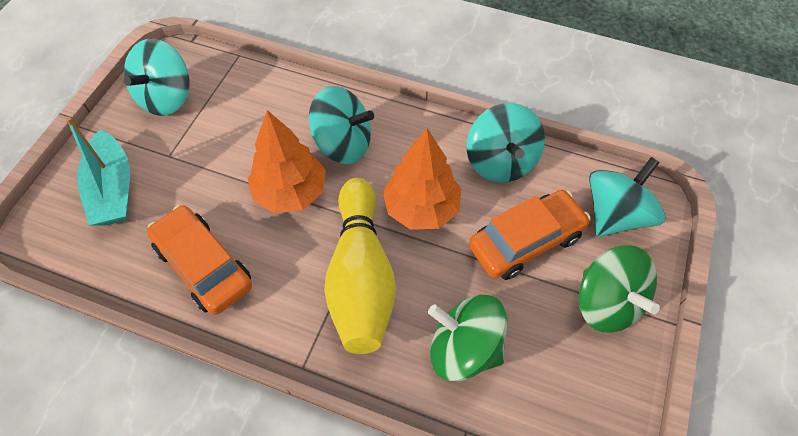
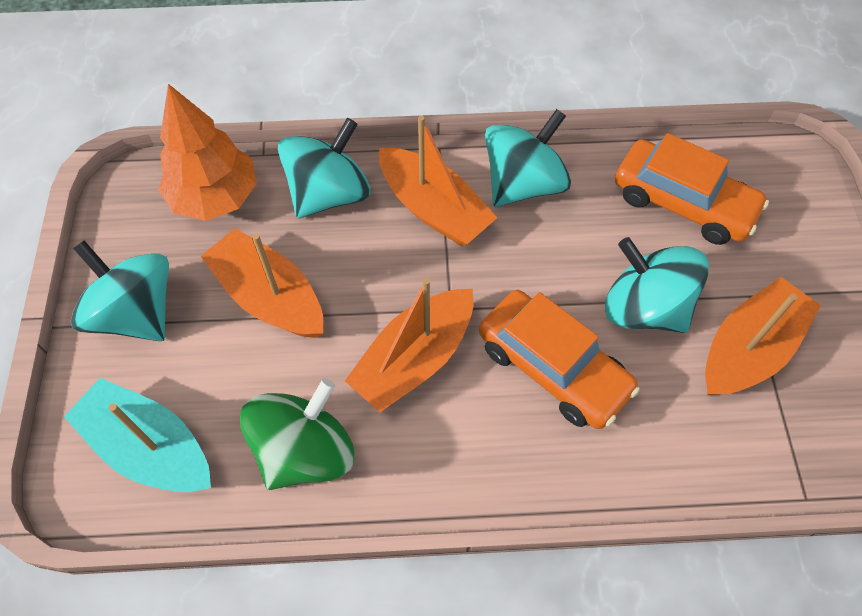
green spinning top: [428,295,507,381] [579,245,660,333] = 2 -> [240,378,354,490] = 1
orange boat: none = 0 -> [201,228,323,338] [345,278,473,412] [379,116,497,246] [705,277,821,396] = 4
orange tree: [248,110,326,213] [383,128,462,230] = 2 -> [158,84,257,221] = 1
yellow bowling pin: [324,178,396,354] = 1 -> none = 0

